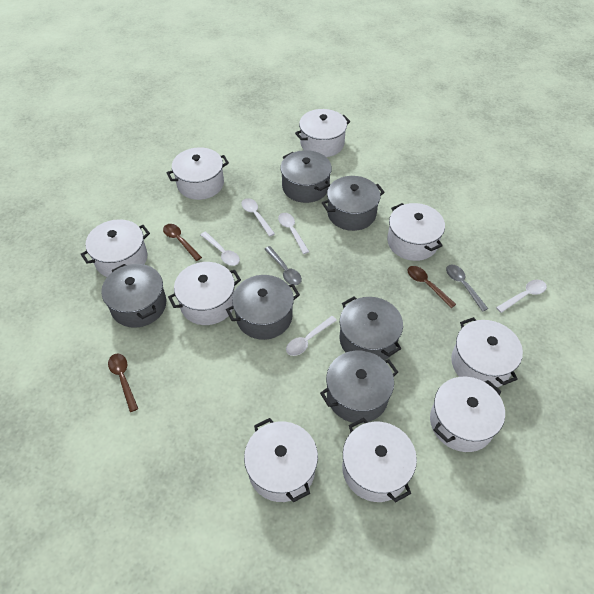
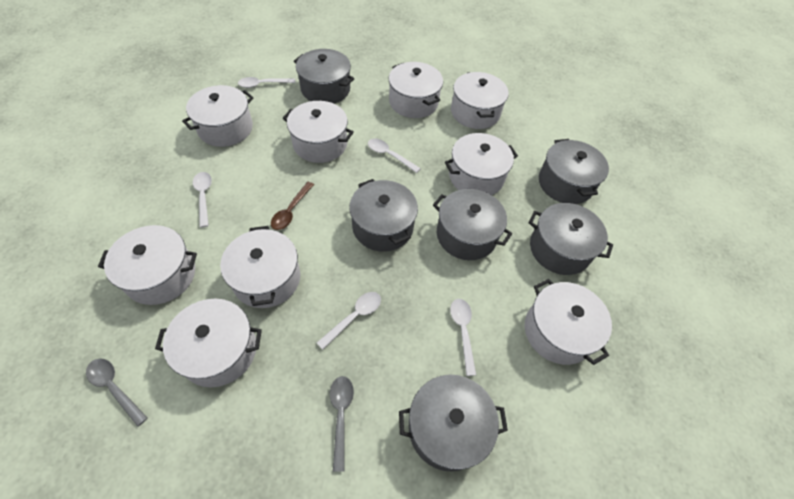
brown spoon: [108,353,138,412] [163,224,202,261] [407,266,456,308] = 3 -> [271,182,314,230] = 1

